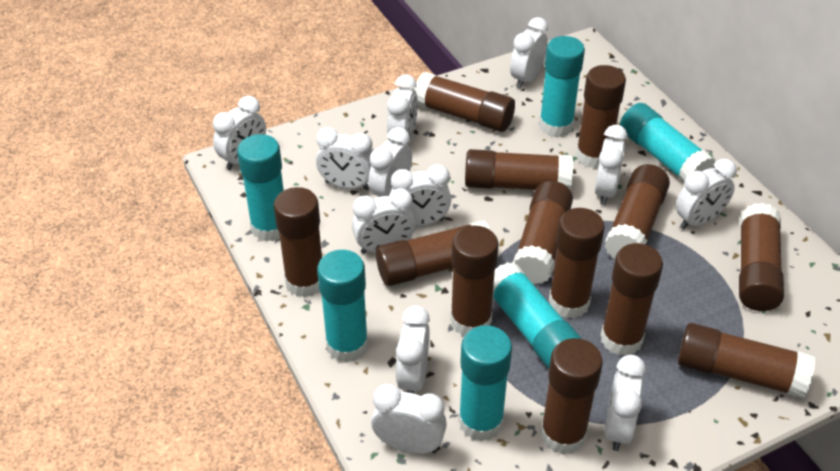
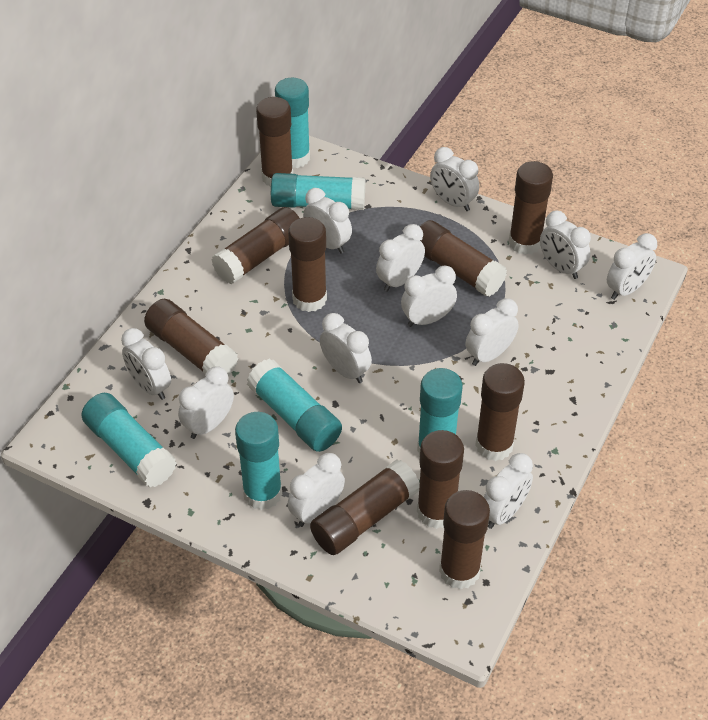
brown glue stick: [274,187,322,298] [376,220,491,286] [414,72,515,132] [450,226,499,336] [465,149,573,191] [513,181,573,285] [540,338,603,455] [549,208,605,319] [576,65,626,169] [601,243,663,356] [605,164,670,258] [678,323,815,399] [739,203,784,311] = 13 -> [144,299,239,376] [211,207,299,284] [256,97,293,187] [288,217,327,312] [310,459,420,555] [417,430,464,529] [420,220,507,297] [439,490,490,590] [475,363,525,461] [509,161,553,255] = 10

